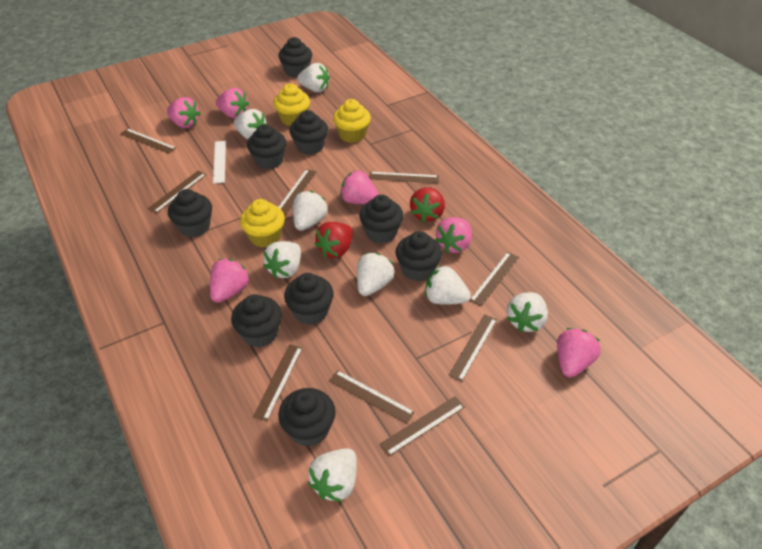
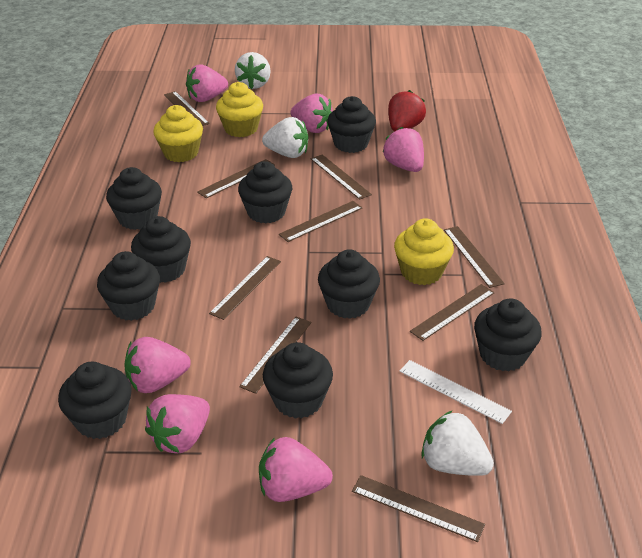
red strawberry: [315,222,353,258] [410,187,445,222] = 2 -> [388,90,426,132] = 1
white strawberry: [234,109,268,139] [263,241,301,278] [293,191,328,231] [297,63,330,92] [308,448,357,502] [357,253,394,296] [425,265,471,305] [507,292,548,332] = 8 -> [235,52,271,89] [262,117,308,158] [421,410,494,476] = 3

